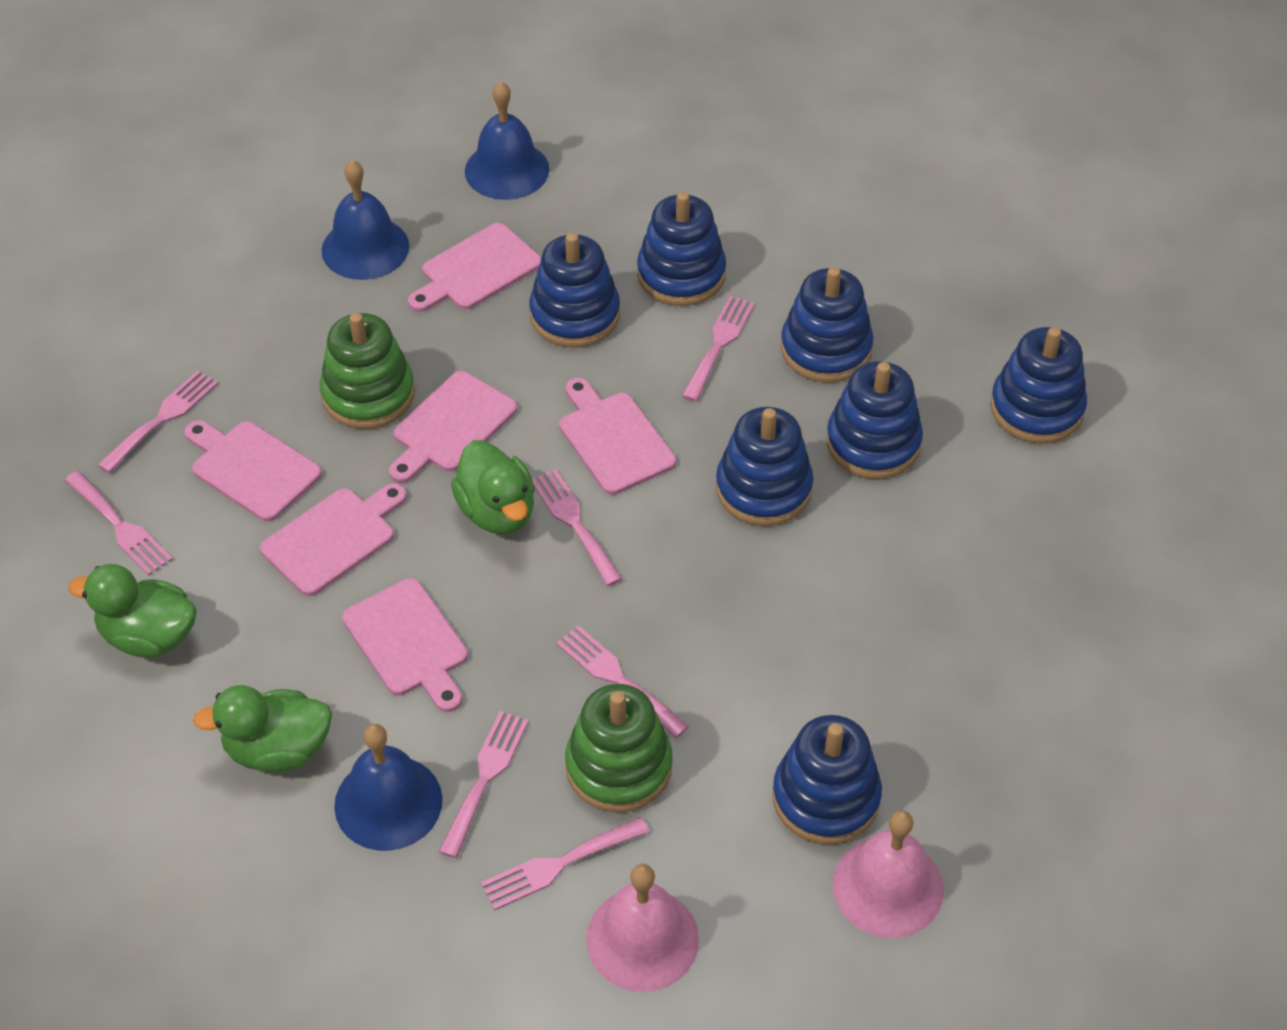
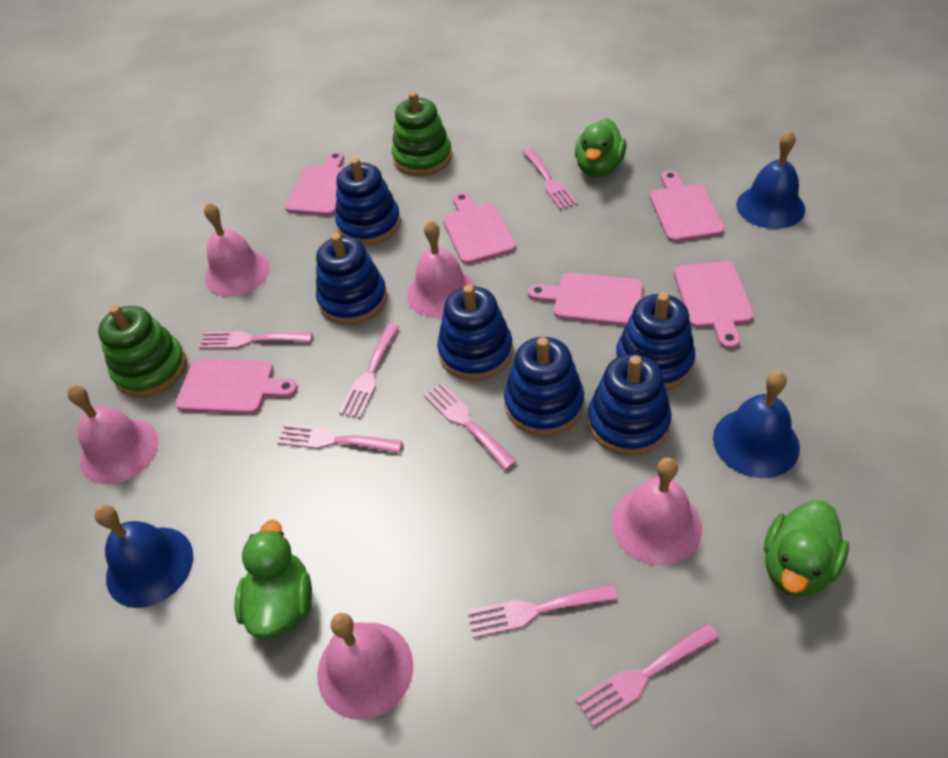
blue stacking toy: [529,233,620,347] [637,192,726,306] [716,407,813,526] [773,715,882,845] [781,267,874,383] [826,361,923,479] [990,327,1087,444] = 7 -> [316,233,387,325] [335,158,401,246] [437,285,513,380] [504,337,584,436] [588,354,672,456] [616,293,695,390] = 6
pink bell: [586,864,699,992] [833,810,944,938] = 2 -> [67,385,159,484] [204,202,270,297] [317,613,413,720] [407,220,475,318] [612,457,702,566] = 5

